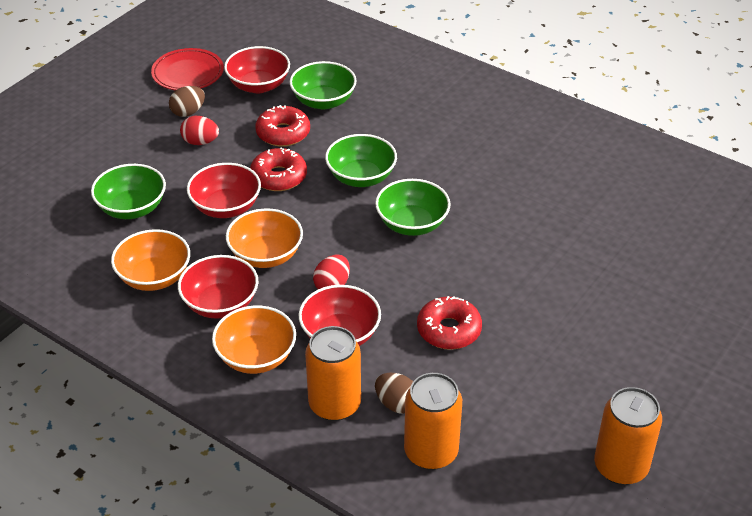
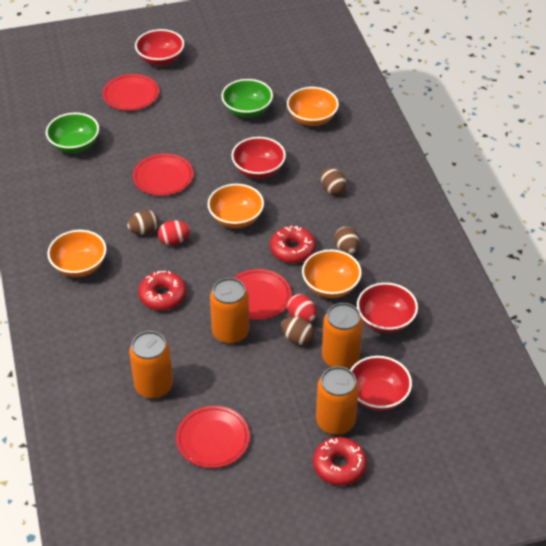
brown egg: [169,86,205,117] [375,373,413,414] = 2 -> [127,210,159,235] [281,317,314,345] [321,168,346,195] [334,226,359,255] = 4
green bowl: [91,164,166,219] [290,61,357,110] [325,134,397,187] [375,179,451,236] = 4 -> [46,113,99,153] [222,79,273,118] = 2
orange bowl: [111,229,190,291] [212,306,296,374] [226,208,303,268] = 3 -> [47,230,107,277] [208,184,264,228] [287,87,339,126] [302,250,362,298] = 4
orange can: [305,326,361,421] [404,373,462,470] [594,387,662,485] = 3 -> [129,331,173,399] [210,278,249,344] [316,366,359,435] [322,303,363,369] = 4
red plate: [151,48,224,90] = 1 -> [102,74,159,111] [133,153,194,196] [176,406,250,468] [233,269,291,320] = 4

